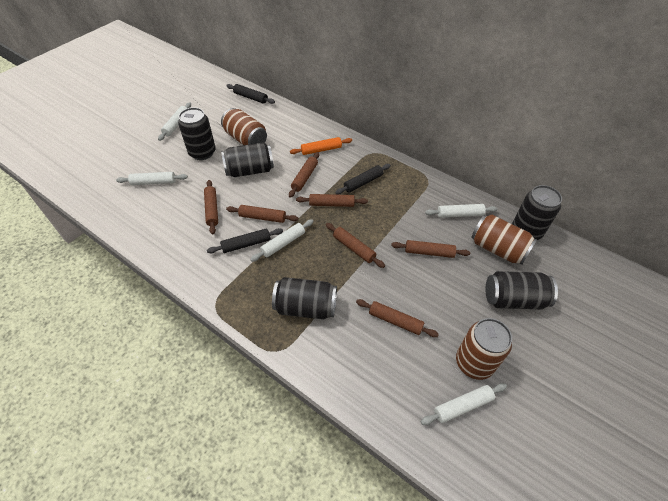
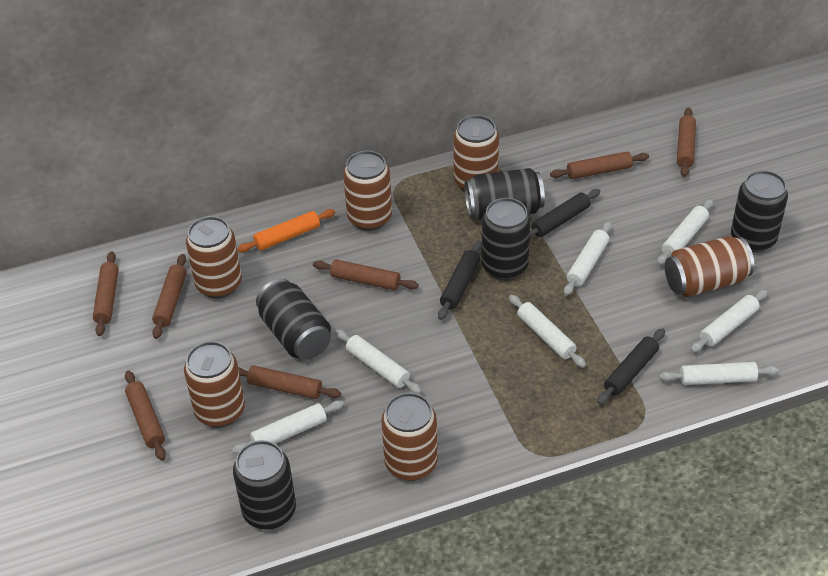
brown can: [221,108,267,145] [456,318,512,380] [471,215,537,265] = 3 -> [184,341,245,428] [186,216,242,299] [343,151,392,231] [381,392,438,481] [453,115,499,191] [665,236,754,297] = 6
white rolling pin: [116,172,188,185] [158,102,191,141] [250,220,314,262] [420,383,507,425] [425,204,498,218] = 5 -> [232,400,344,454] [335,330,422,394] [509,295,586,368] [564,222,612,296] [657,199,713,265] [659,362,779,385] [690,290,768,353] = 7

